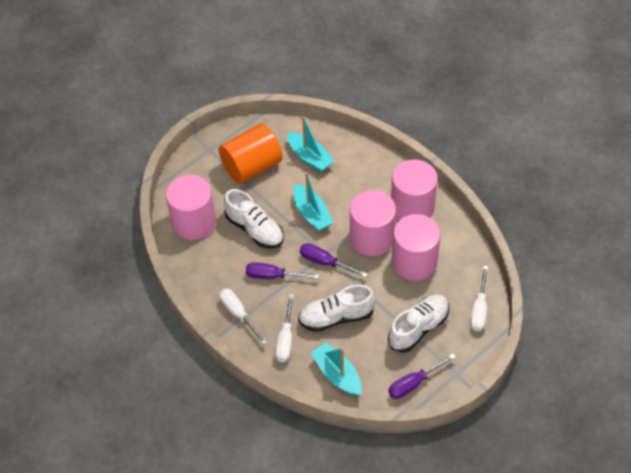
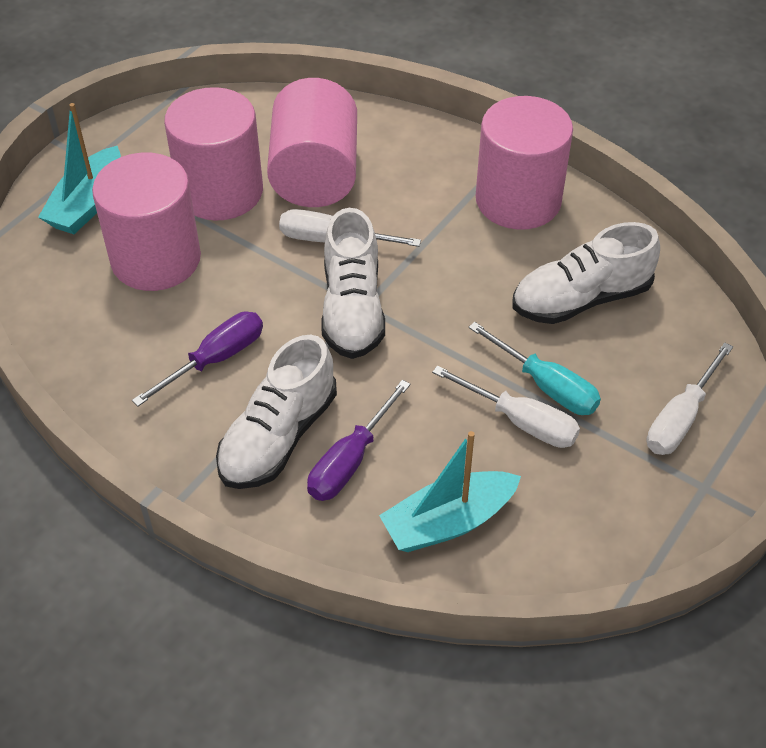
orange cylinder: [219,124,283,184] = 1 -> none = 0
purple screwdriver: [246,262,319,279] [300,243,368,278] [388,354,456,399] = 3 -> [132,312,263,406] [307,380,411,501] = 2
turquoise boat: [287,116,334,172] [293,173,333,232] [311,342,362,396] = 3 -> [38,103,121,235] [379,431,521,552] = 2
turquoise screwdriver: none = 0 -> [469,322,601,415] = 1

